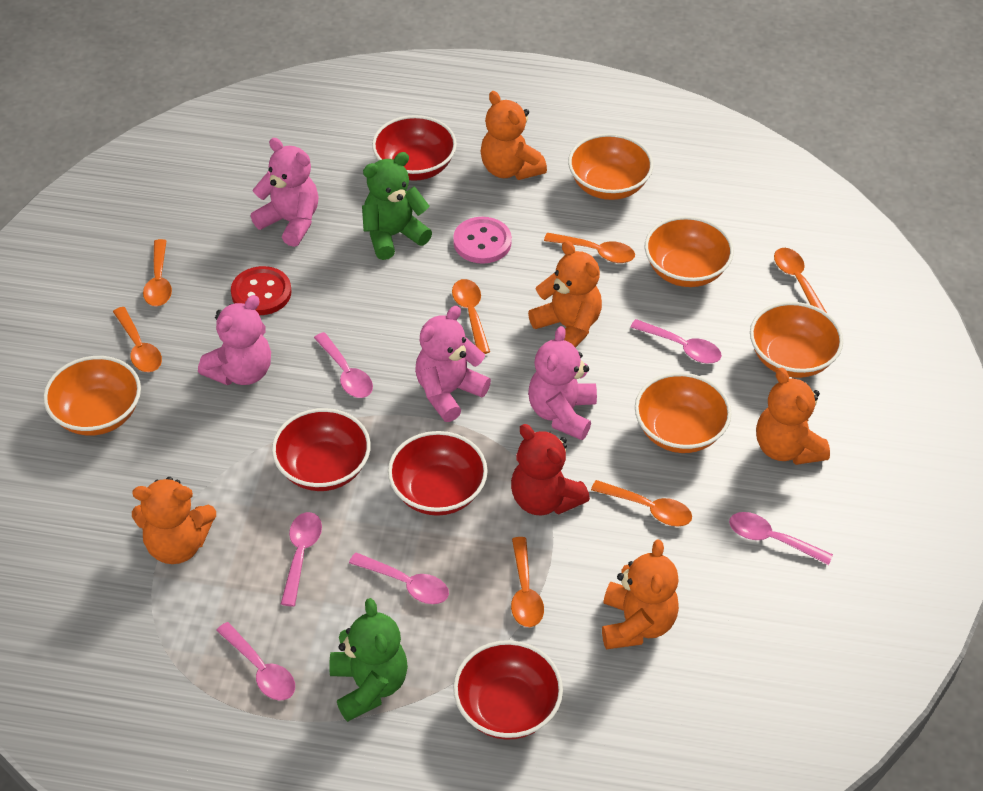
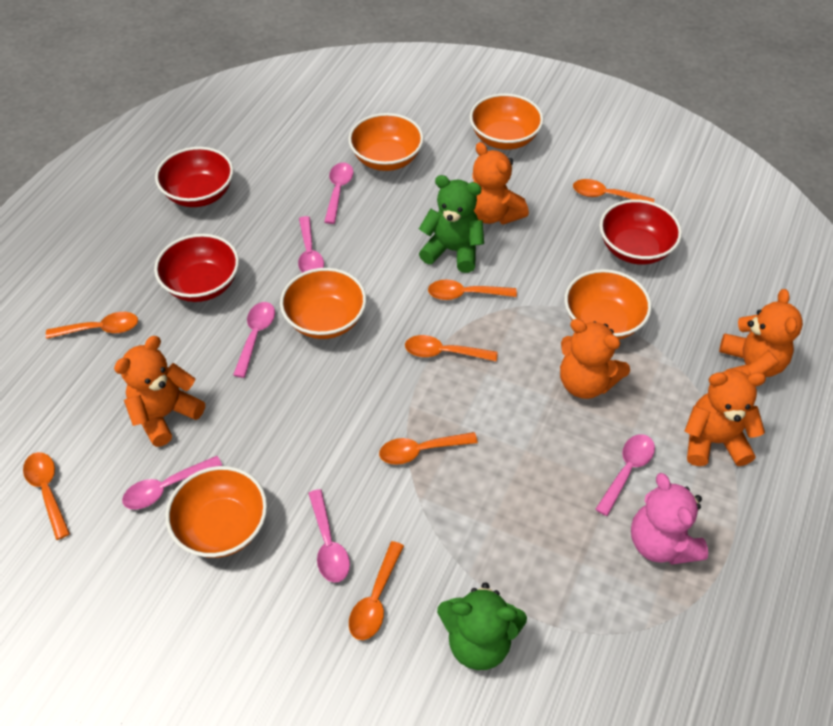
pink button: [453,217,512,264] = 1 -> none = 0
pink teddy bear: [198,295,271,385] [251,138,319,247] [415,306,491,422] [528,326,597,440] = 4 -> [631,473,708,565] = 1
red bowl: [272,408,371,491] [372,115,457,181] [388,431,488,516] [453,640,563,740] = 4 -> [154,234,239,302] [155,147,234,207] [599,199,682,265] = 3
red button: [231,266,291,315] = 1 -> none = 0
red teddy bear: [511,424,590,516] = 1 -> none = 0

